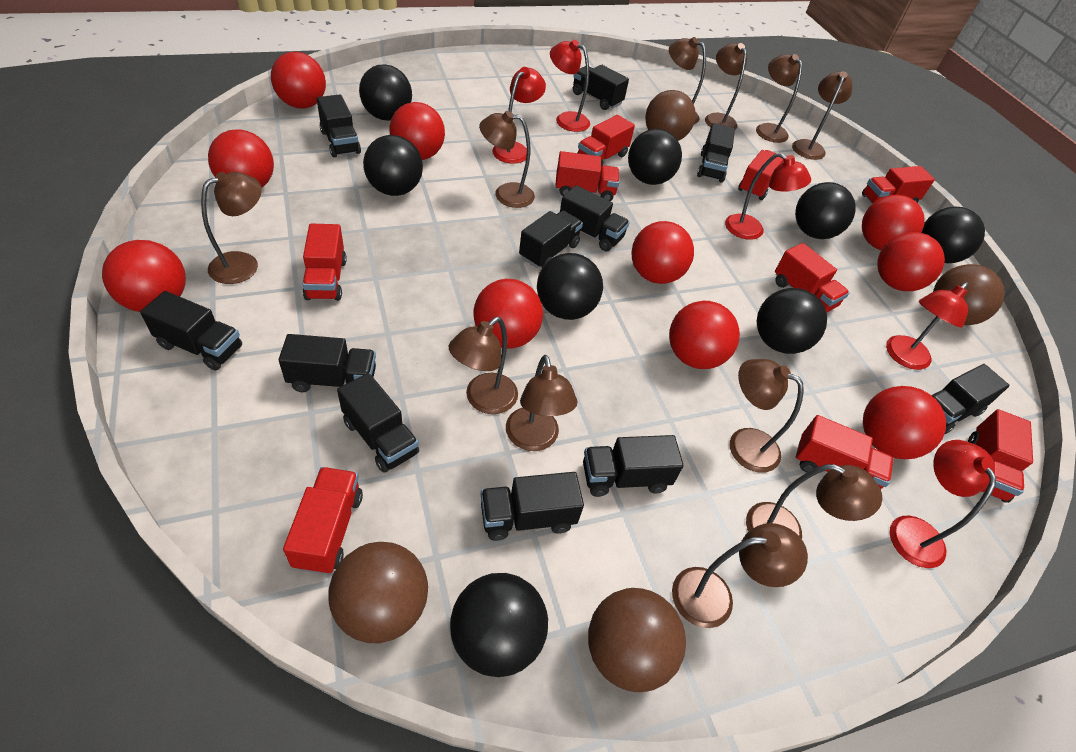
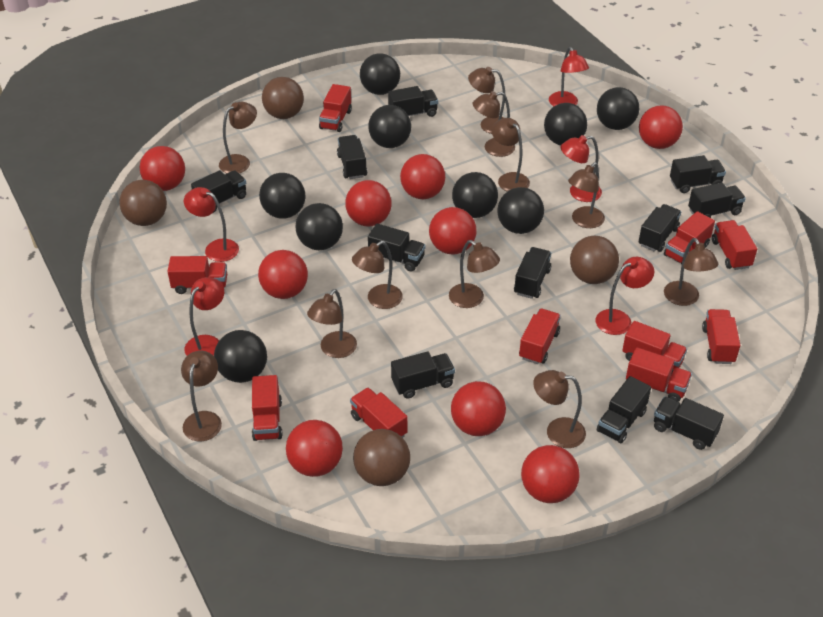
black ball: [359,64,412,121] [363,135,423,196] [450,573,548,677] [537,253,603,320] [628,129,682,185] [757,288,827,354] [795,182,856,239] [921,207,985,263] = 8 -> [214,330,267,383] [259,173,305,219] [296,203,343,250] [360,53,400,95] [368,105,411,148] [452,172,498,218] [498,187,544,234] [544,103,587,146] [597,87,639,130] = 9
red ball: [102,240,186,312] [208,129,274,188] [271,52,326,108] [389,102,445,160] [473,279,543,349] [632,221,694,284] [669,301,740,369] [862,195,925,250] [863,386,946,459] [878,232,945,291] = 10 -> [139,146,185,191] [258,250,308,299] [286,420,343,477] [345,180,392,227] [400,154,445,199] [429,207,476,255] [451,381,506,436] [521,445,580,503] [639,105,683,149] = 9
red truck: [283,467,363,574] [302,223,347,301] [555,151,620,201] [578,115,635,167] [738,150,784,200] [775,243,849,313] [795,415,893,489] [862,166,935,204] [968,409,1033,503] = 9 -> [167,256,227,294] [252,375,282,441] [319,84,352,132] [350,388,408,438] [519,309,561,364] [622,321,687,375] [626,347,692,402] [664,211,715,265] [702,309,741,364] [712,220,757,270] = 10

